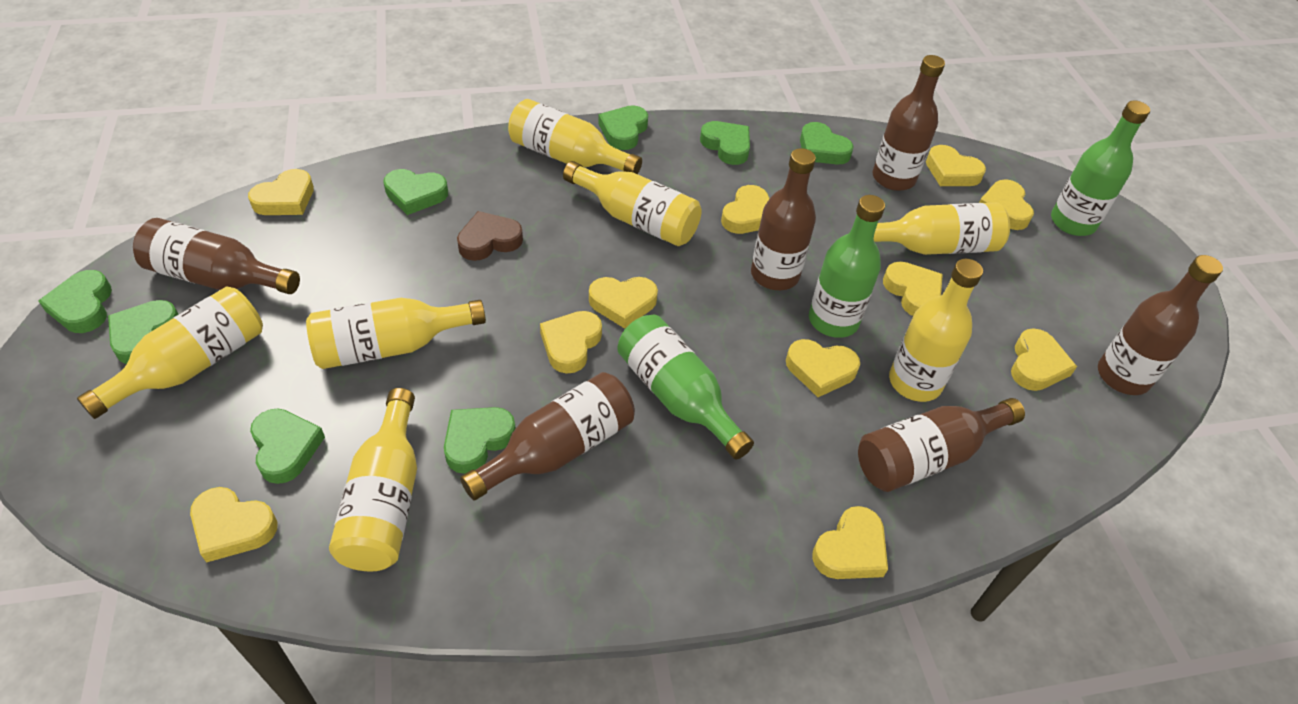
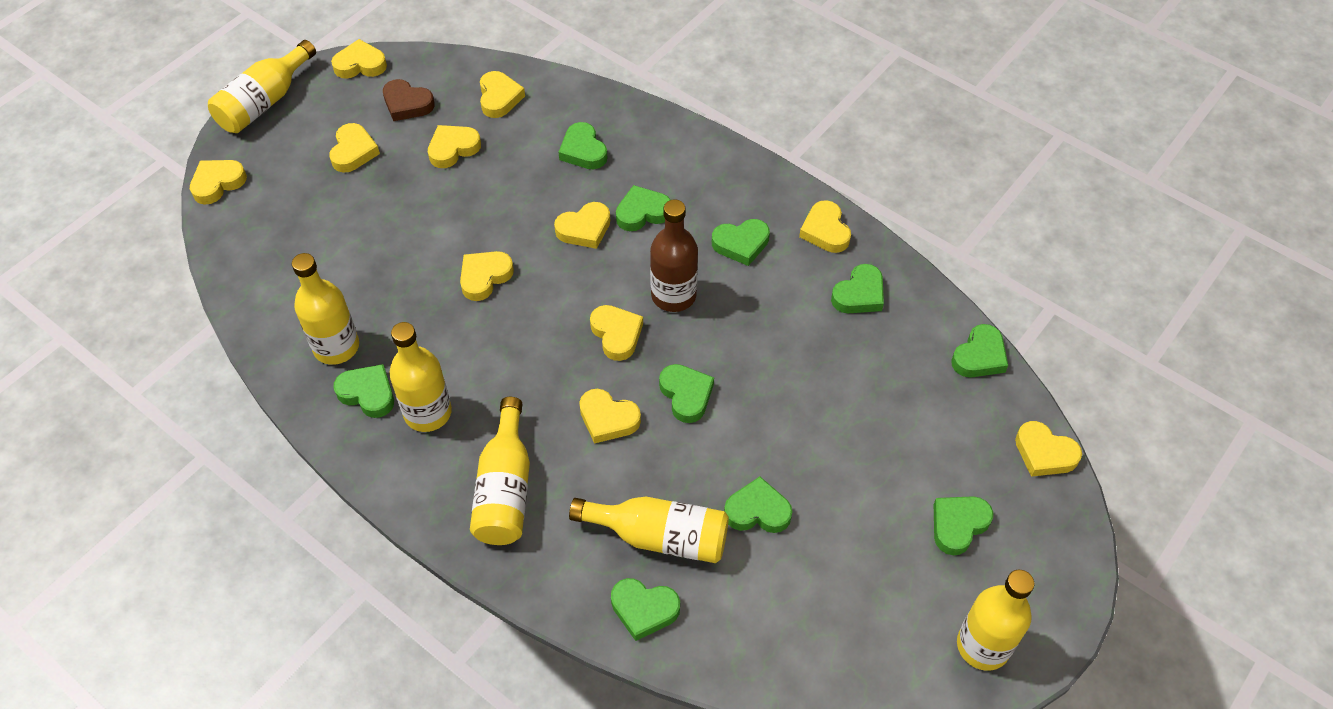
brown bottle: [133,218,300,294] [460,372,635,500] [751,148,816,290] [858,398,1025,492] [872,55,945,191] [1098,255,1223,395] = 6 -> [650,199,698,312] = 1
green bottle: [617,315,754,459] [809,195,885,338] [1051,101,1150,236] = 3 -> none = 0
green heart: [38,270,112,333] [108,300,179,364] [250,409,325,484] [383,169,448,215] [444,407,516,474] [598,105,648,150] [700,121,750,165] [800,122,854,165] = 8 -> [333,364,394,418] [559,122,608,169] [611,578,680,641] [616,185,671,231] [659,364,714,423] [712,219,770,266] [724,476,792,533] [831,264,884,313] [934,496,993,556] [951,324,1008,378] = 10
yellow bottle: [77,287,263,419] [306,298,486,369] [329,388,417,572] [508,99,642,174] [563,161,701,246] [874,203,1010,255] [889,259,983,402] = 7 -> [208,40,316,133] [292,253,359,365] [389,322,452,432] [470,397,530,545] [569,497,729,563] [957,570,1034,671] = 6

